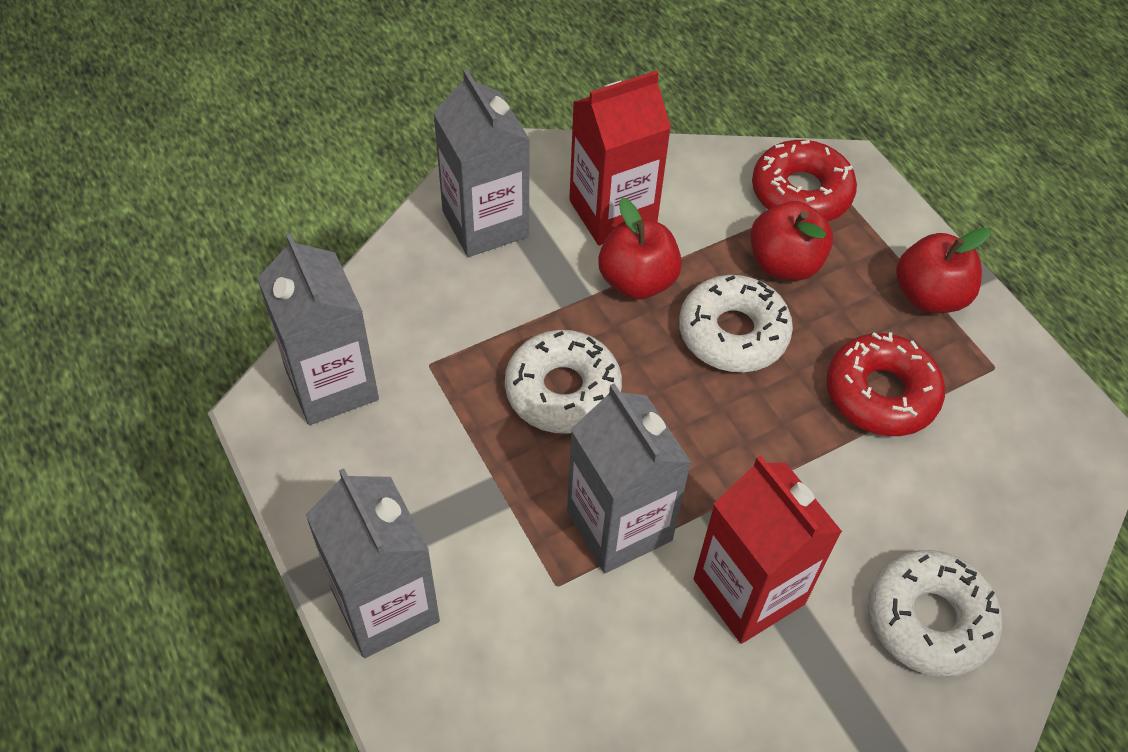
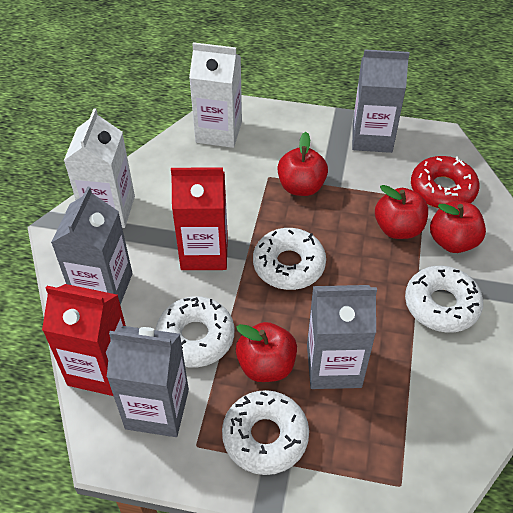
red apple: [598,198,682,300] [750,201,833,281] [896,228,991,313] = 3 -> [236,322,297,382] [277,132,328,196] [375,185,428,239] [430,201,486,253] = 4
red donut: [752,140,857,222] [826,332,945,436] = 2 -> [411,156,480,209] = 1
white carton: none = 0 -> [64,108,135,228] [189,42,242,148] = 2
white donut: [505,330,622,434] [679,275,793,372] [868,550,1002,677] = 3 -> [156,296,234,367] [222,390,309,475] [253,228,326,290] [405,266,483,333] = 4

